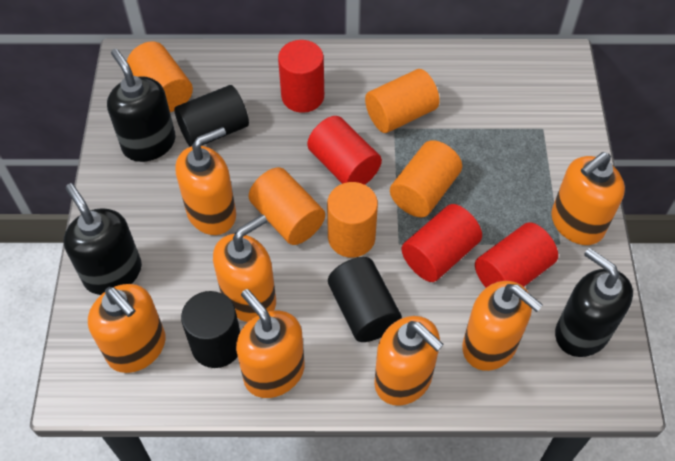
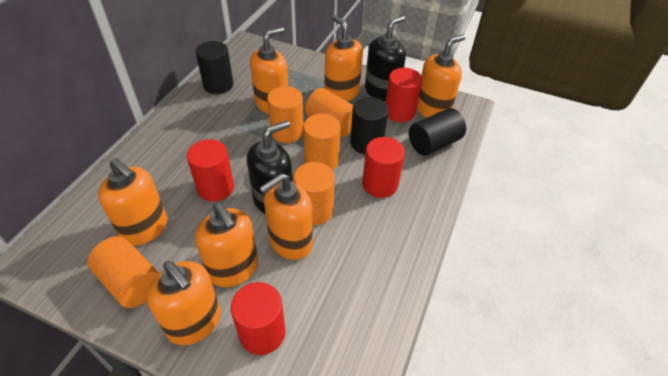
black soap dispenser: [63,183,142,295] [107,49,176,162] [555,248,633,357] = 3 -> [247,121,293,214] [365,16,406,101] = 2

